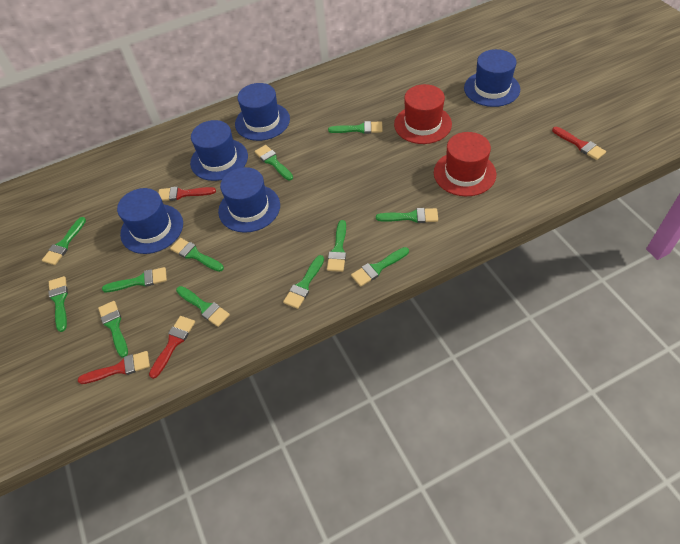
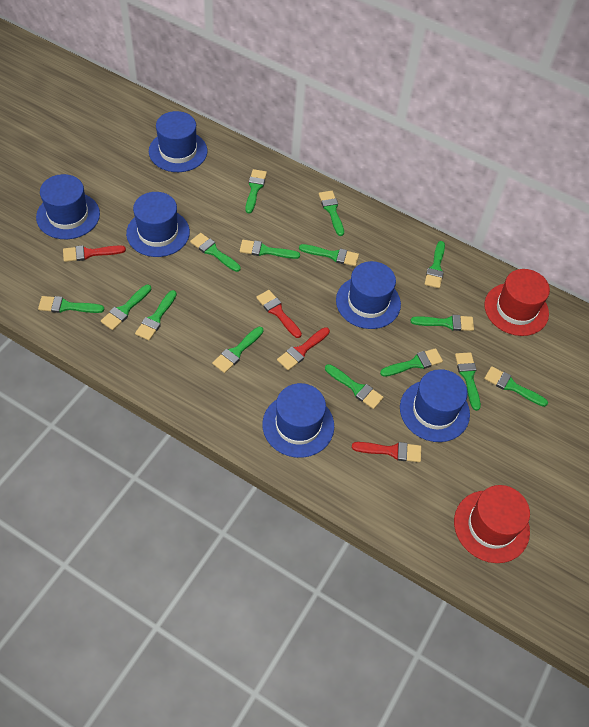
blue hat: [117,188,183,254] [190,120,248,181] [218,167,280,233] [235,83,290,141] [464,49,520,107] = 5 -> [36,174,100,239] [126,192,190,257] [149,111,208,172] [262,383,334,458] [336,261,401,329] [400,369,470,442] = 6
green brush: [42,217,86,265] [48,276,68,332] [98,301,128,358] [102,267,167,292] [170,238,224,272] [176,286,230,327] [255,145,293,181] [283,255,324,309] [327,220,346,272] [328,121,383,134] [351,247,409,287] [376,208,438,223] = 12 -> [38,296,104,313] [101,285,152,330] [135,290,177,341] [190,233,241,272] [212,327,264,373] [240,240,300,259] [245,169,267,214] [299,244,359,266] [319,191,344,236] [325,364,384,409] [380,348,443,377] [411,315,474,331] [425,241,445,288] [455,352,481,411] [484,366,548,407] = 15

